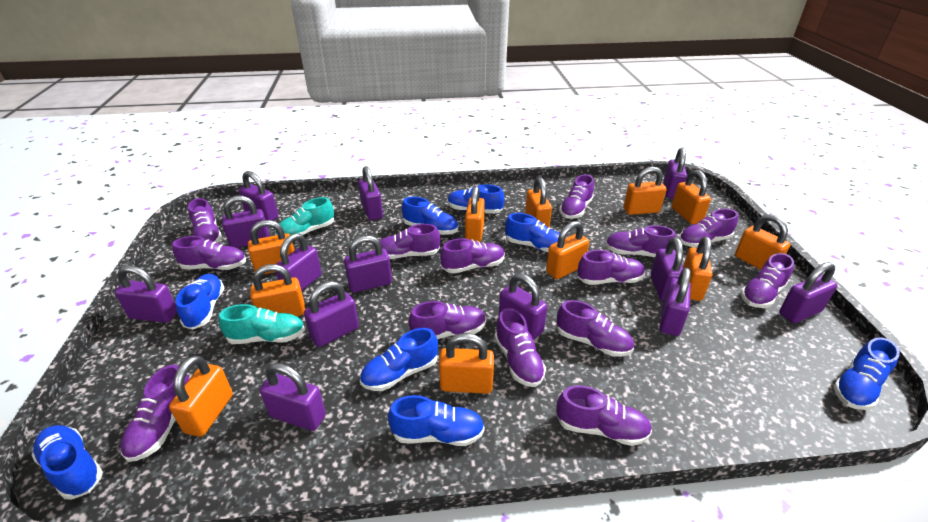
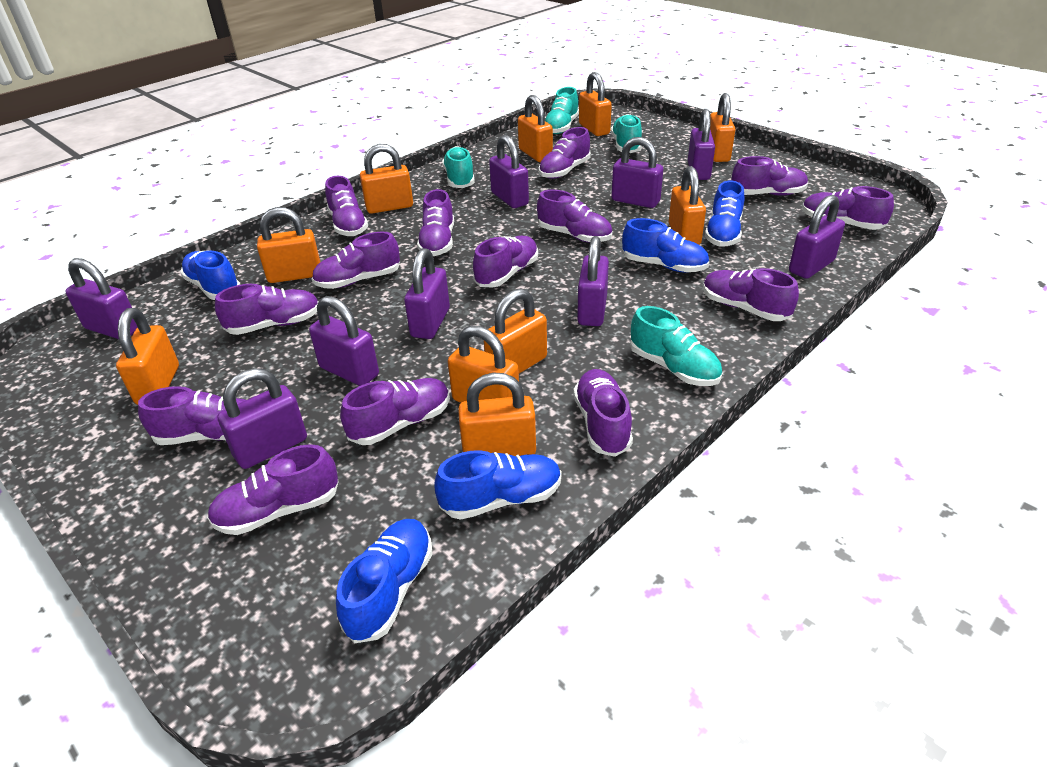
blue shoe: [31,425,103,500] [176,274,224,330] [360,328,438,391] [388,395,485,446] [402,197,458,235] [448,184,504,214] [505,213,560,252] [834,337,900,410] = 8 -> [180,250,240,300] [336,519,432,643] [435,450,561,520] [622,218,709,273] [705,180,744,247] = 5
orange padlock: [169,355,233,437] [248,220,295,275] [250,264,305,316] [439,333,494,394] [465,186,485,242] [525,177,552,228] [546,221,589,279] [623,167,666,215] [672,170,711,224] [683,236,712,301] [735,214,790,270] = 11 -> [116,308,179,405] [257,207,320,283] [360,144,413,214] [448,325,519,403] [458,372,536,456] [484,289,547,373] [518,95,553,162] [579,72,612,136] [669,166,706,245] [710,93,735,162] = 10
purple padlock: [115,265,177,323] [222,196,270,248] [239,171,279,221] [260,363,326,431] [276,233,322,291] [304,281,359,347] [344,235,392,293] [358,166,383,220] [499,273,547,340] [651,237,683,301] [659,267,691,336] [663,148,687,199] [779,262,837,323] = 13 -> [66,258,138,339] [217,368,307,469] [309,296,379,386] [404,248,450,339] [489,135,529,208] [577,236,609,326] [612,137,663,208] [688,109,715,180] [789,195,845,279] = 9
turquoise shoe: [219,304,305,344] [276,197,334,236] = 2 -> [442,146,475,188] [545,87,579,134] [611,114,642,153] [630,306,722,386] = 4

